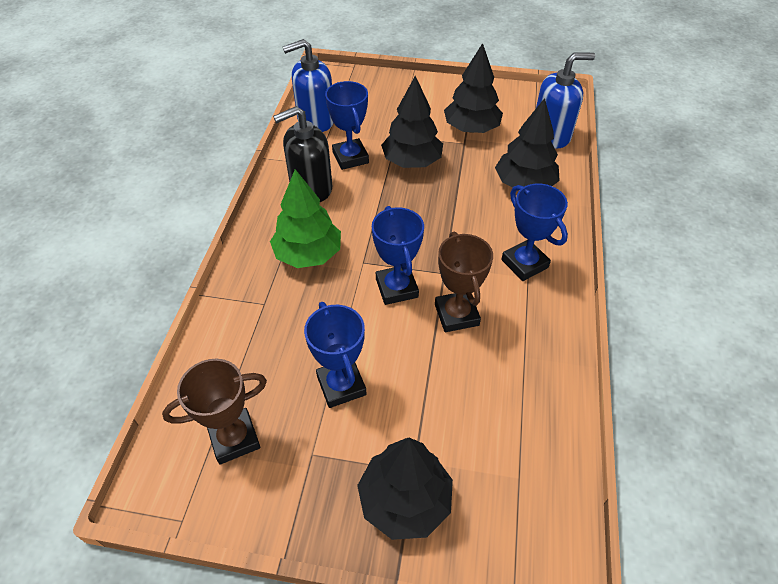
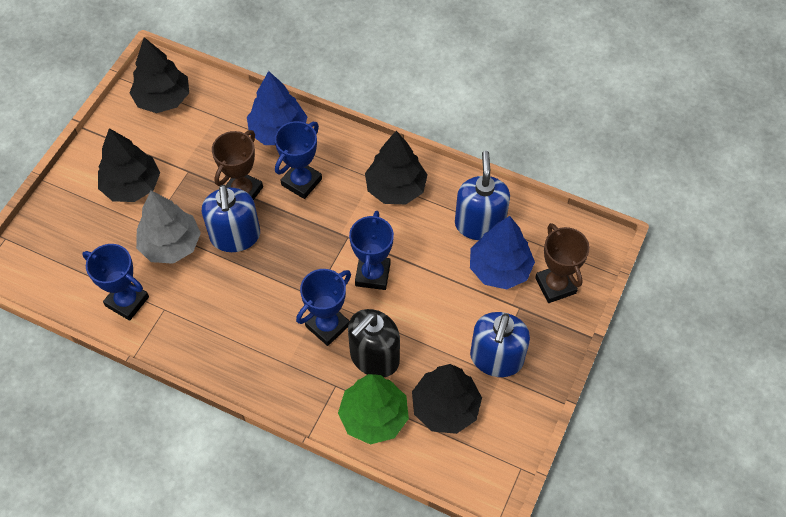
blue soap dispenser: [283,39,334,132] [536,53,595,149] = 2 -> [202,185,260,252] [455,151,510,240] [470,312,530,377] = 3
blue tree: none = 0 -> [247,71,307,145] [470,216,535,289] = 2
grey tree: none = 0 -> [136,191,201,264] = 1

